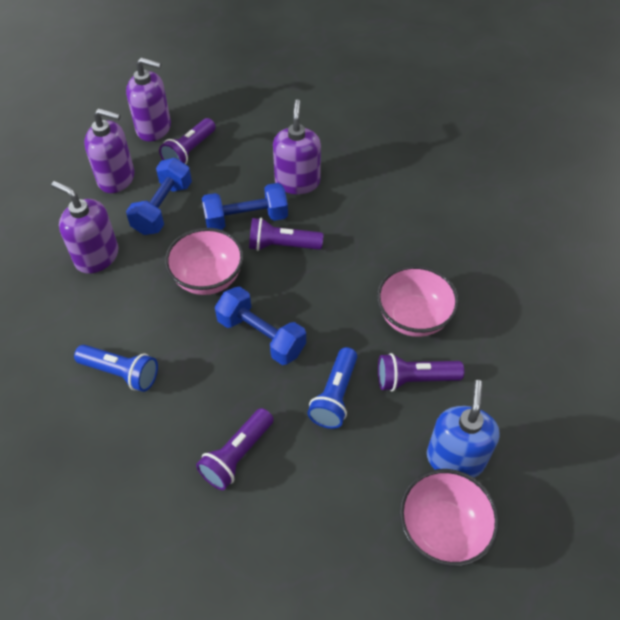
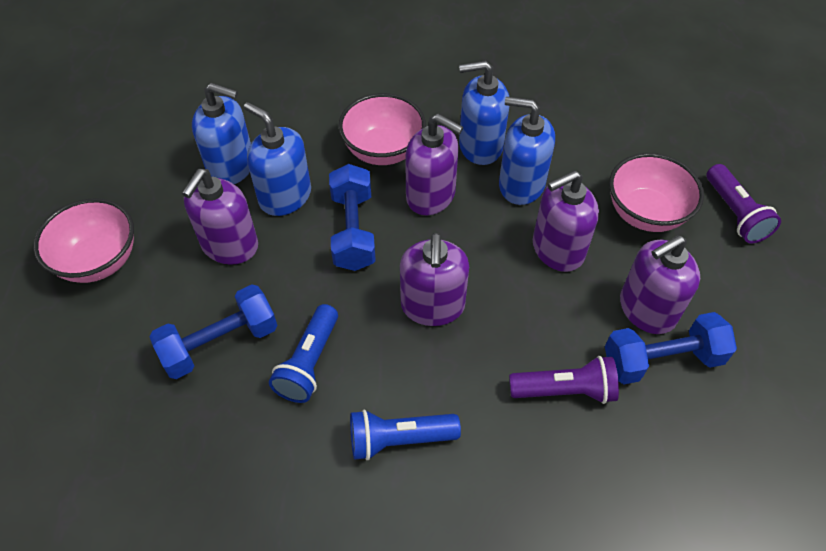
blue soap dispenser: [427,380,500,478] = 1 -> [192,83,251,184] [244,102,311,216] [459,61,509,165] [499,97,555,205] = 4
purple flashlight: [159,118,216,164] [196,408,274,490] [249,218,323,251] [378,353,464,392] = 4 -> [509,356,619,404] [706,164,781,243] = 2
purple soap dispenser: [52,181,118,274] [84,108,134,193] [126,57,171,141] [273,99,321,194] = 4 -> [182,169,258,264] [400,233,469,326] [405,114,463,215] [533,170,599,272] [620,235,700,334] = 5

